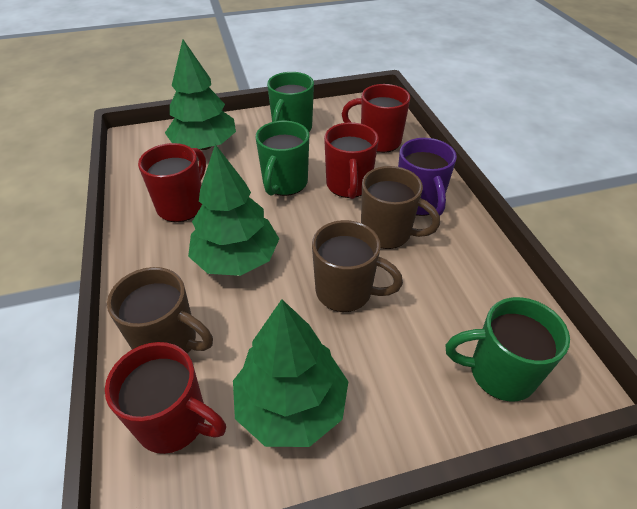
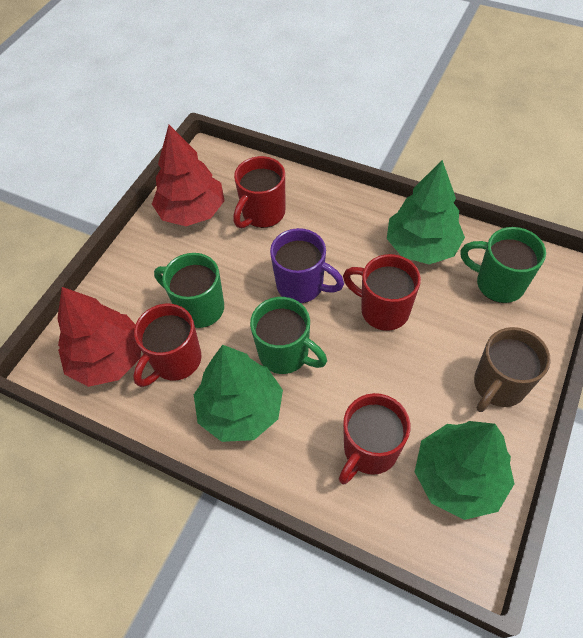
brown mug: [107,267,213,354] [312,220,403,312] [361,166,440,249] = 3 -> [474,327,551,412] = 1
red tree: none = 0 -> [57,287,141,387] [152,125,225,226] = 2

